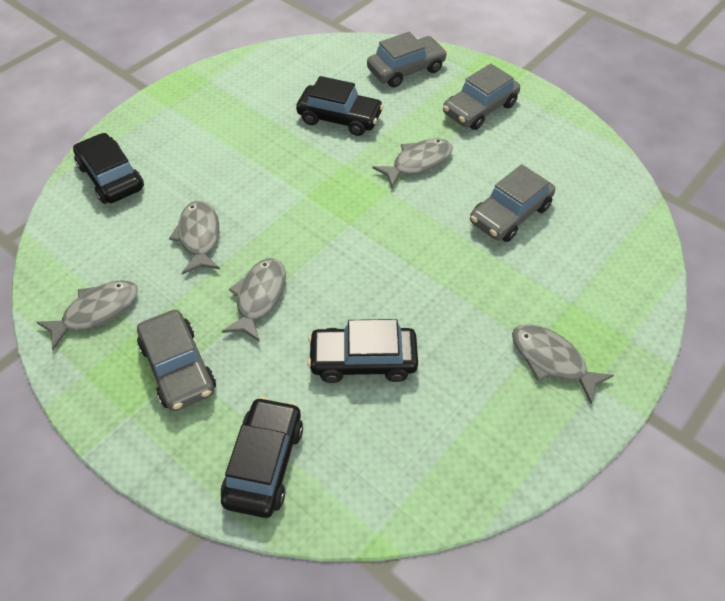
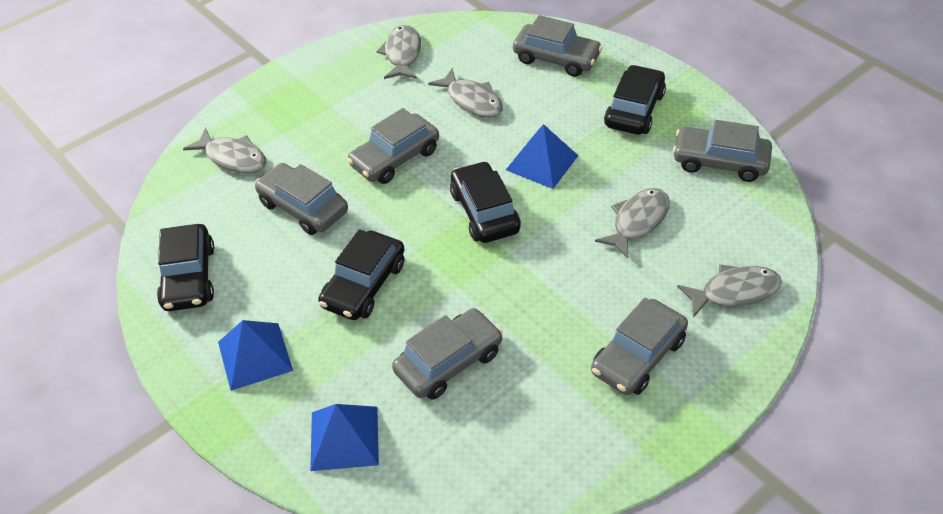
blue pyramid: none = 0 -> [218,320,293,391] [310,404,379,471] [506,124,579,189] = 3
grey car: [137,310,216,411] [367,32,447,88] [443,64,520,130] [470,164,555,242] = 4 -> [255,163,348,235] [347,108,439,184] [392,308,503,400] [513,15,603,77] [591,298,688,395] [673,120,772,182] = 6

